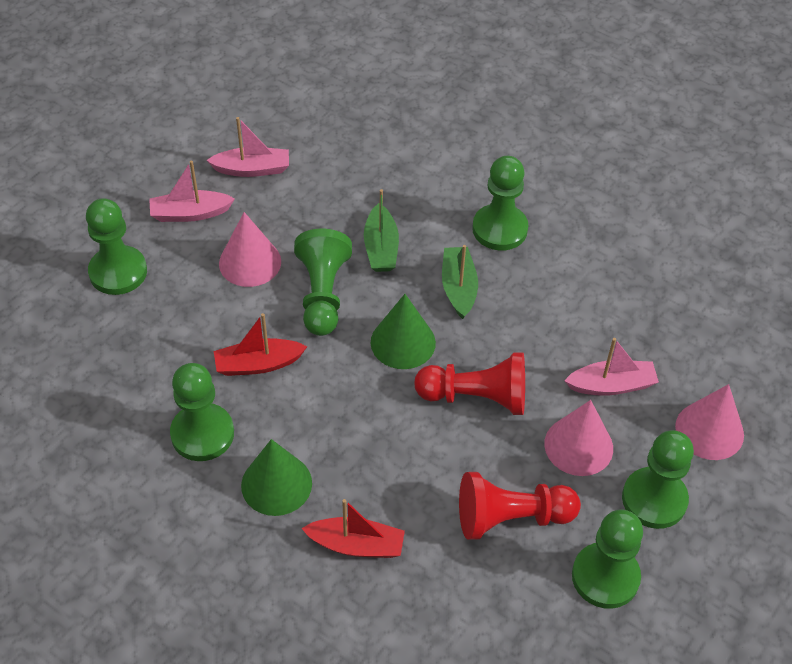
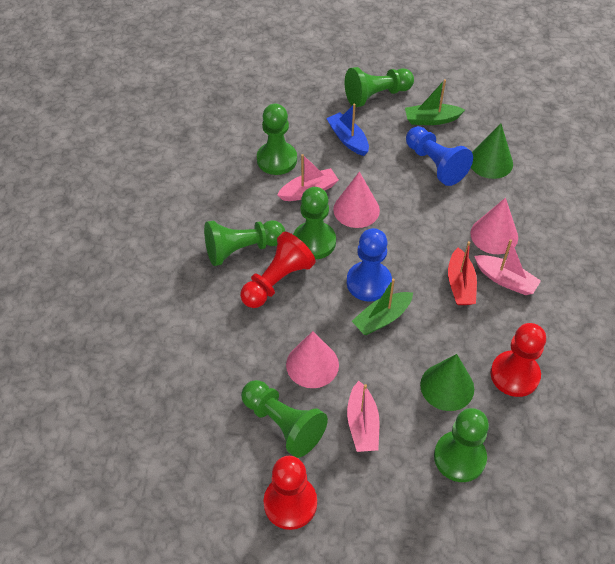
blue boat: none = 0 -> [326,104,369,156] = 1
blue pawn: none = 0 -> [347,228,392,302] [406,126,473,186] = 2
red boat: [214,313,307,376] [301,499,405,558] = 2 -> [448,241,477,305] = 1
red pawn: [414,352,525,415] [459,472,581,540] = 2 -> [240,232,316,308] [264,456,317,530] [490,323,546,397] = 3

